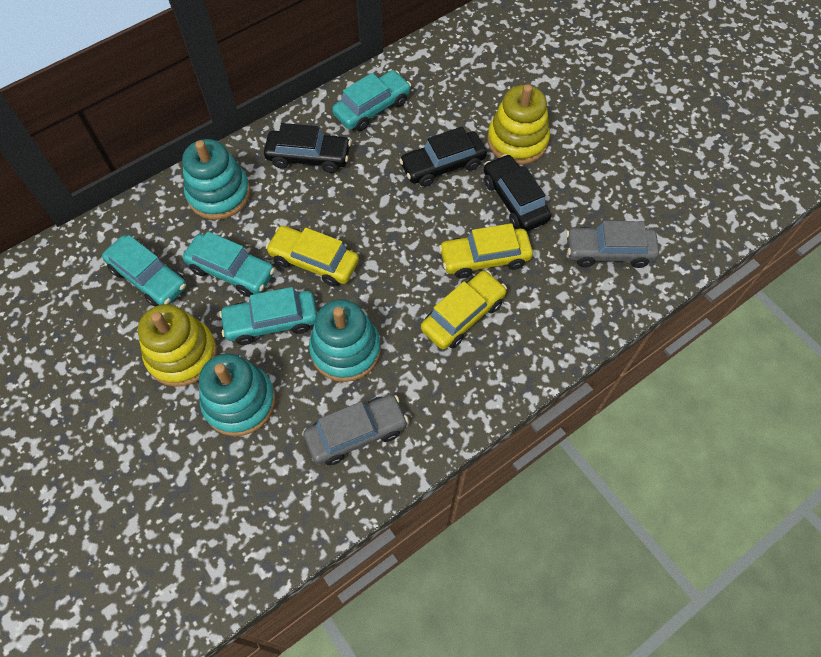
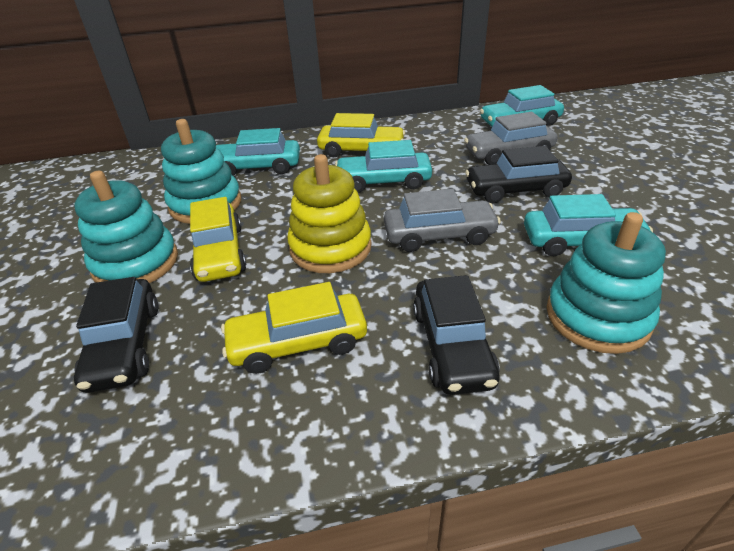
yellow stacking toy: [138,304,217,387] [488,84,550,165] = 2 -> [287,154,372,273] = 1

